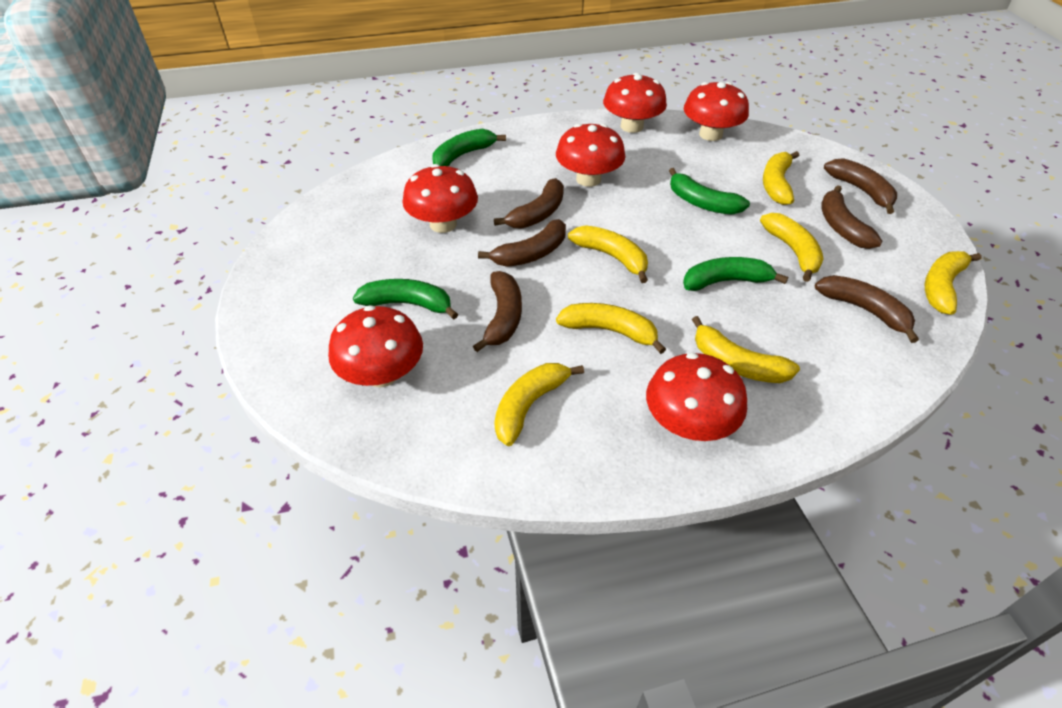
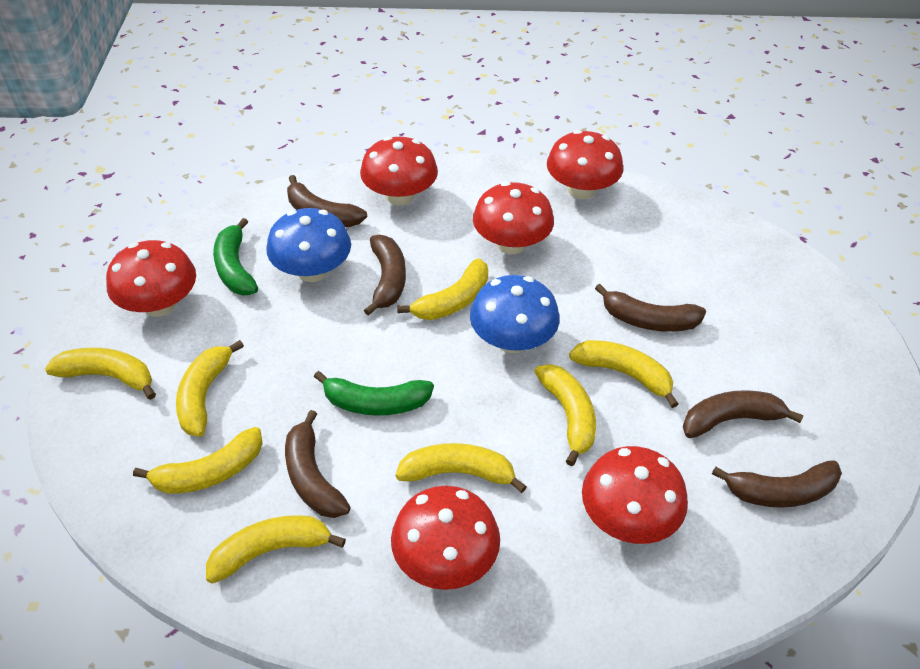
blue mushroom: none = 0 -> [266,208,351,282] [470,275,560,353] = 2
green banana: [353,279,458,319] [433,129,506,166] [669,168,750,215] [683,257,788,291] = 4 -> [213,218,258,295] [314,371,434,416] = 2
yellow banana: [494,363,584,446] [556,303,666,354] [568,225,648,283] [692,316,800,383] [760,213,823,282] [763,151,799,205] [925,251,982,315] = 7 -> [45,348,156,400] [133,427,263,494] [176,340,244,437] [206,515,346,584] [396,443,527,493] [397,259,488,320] [534,364,596,466] [569,340,678,408] = 8

